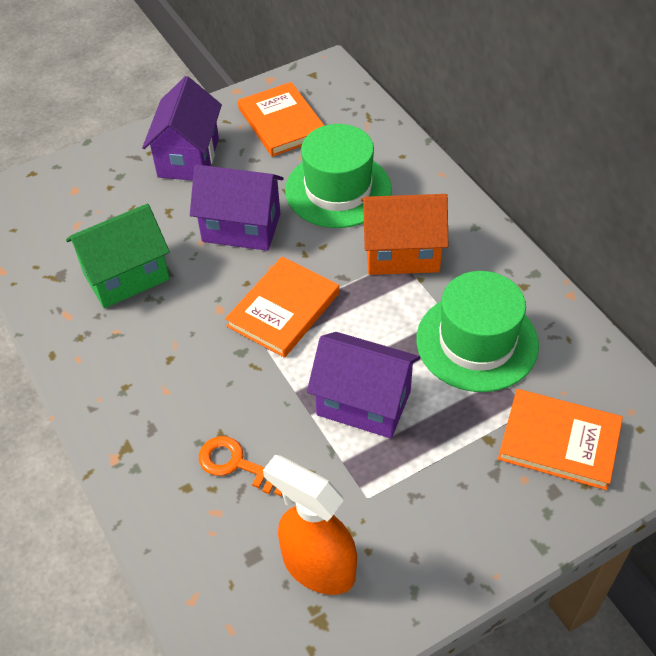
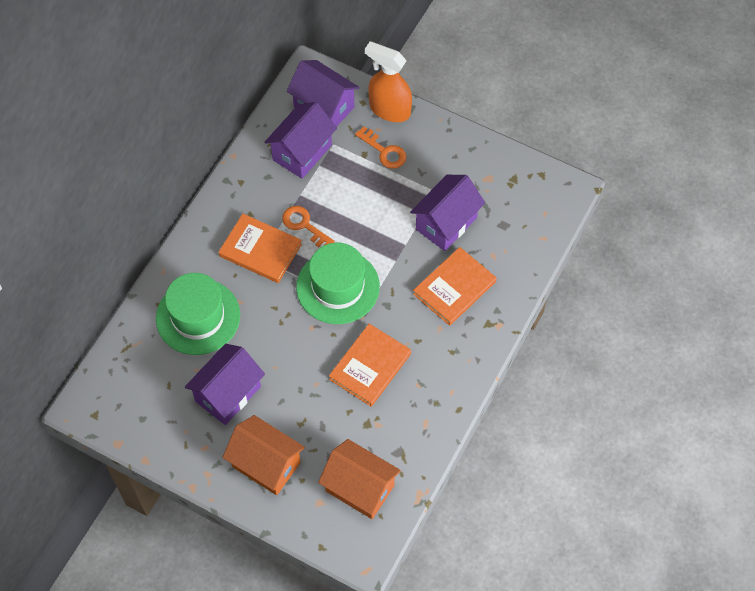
green house: [66,204,170,308] = 1 -> none = 0
orange house: [361,194,448,275] = 1 -> [223,415,305,495] [318,439,401,519] = 2
orange key: [199,436,282,496] = 1 -> [282,206,335,247] [355,127,407,169] = 2
purple house: [142,76,222,181] [190,164,284,251] [307,332,420,439] = 3 -> [185,344,265,425] [264,102,337,179] [287,60,360,127] [410,175,485,251] = 4

